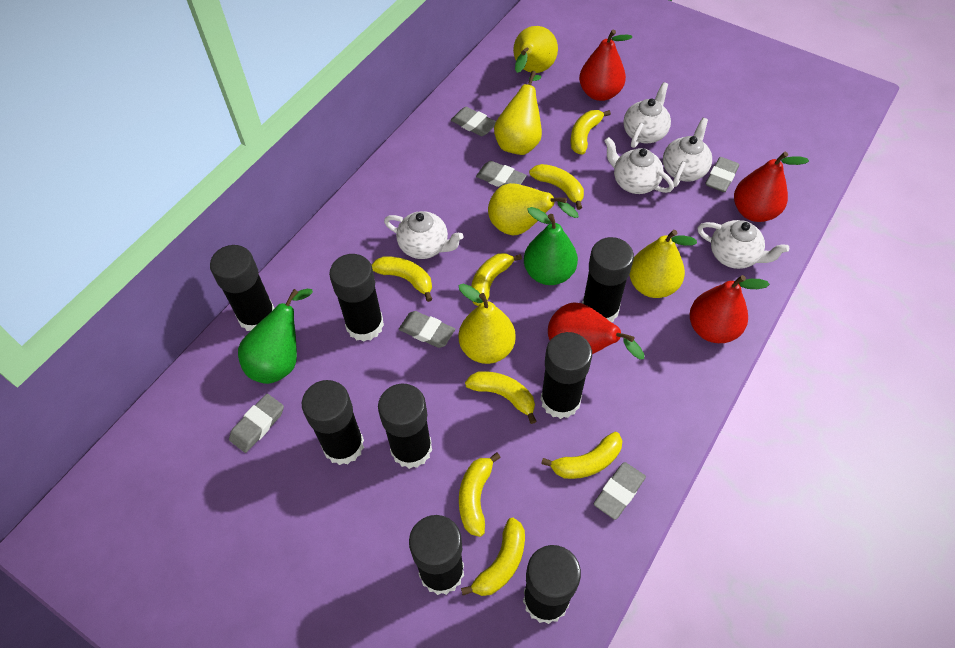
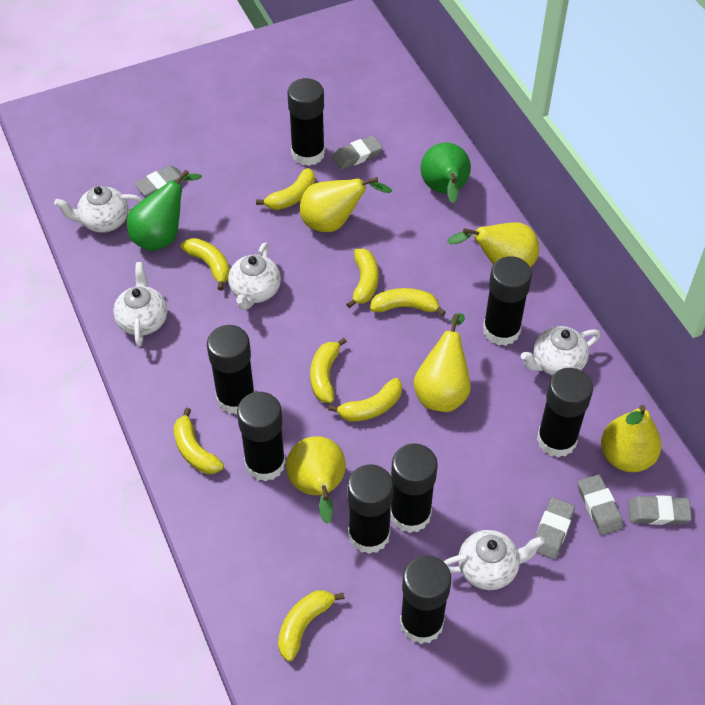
grey eraser: [229,394,284,453] [399,311,455,348] [451,107,496,136] [476,161,527,187] [594,462,646,520] [705,157,739,192] = 6 -> [135,165,186,197] [332,135,383,170] [535,497,575,559] [578,474,623,535] [628,495,692,525] = 5
red pear: [548,302,644,359] [579,30,632,101] [690,275,770,343] [734,152,809,222] = 4 -> none = 0

